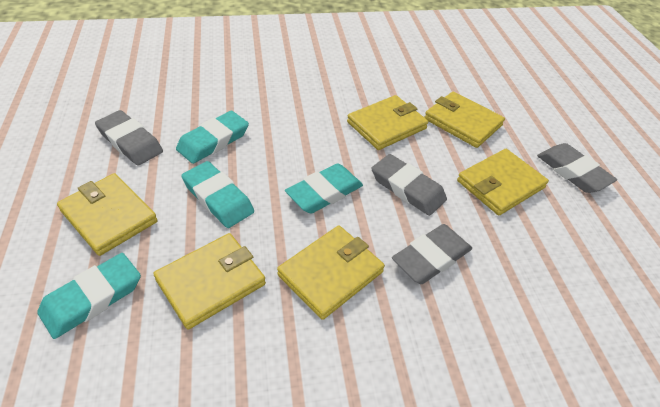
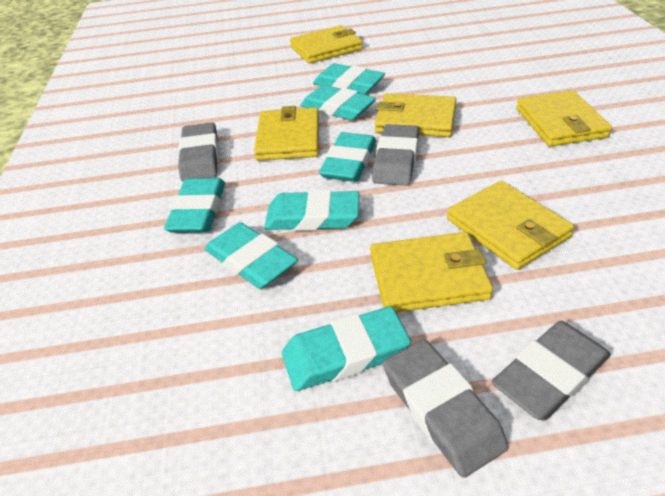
turquoise eraser: [37,253,141,339] [176,111,249,164] [181,161,254,228] [285,163,363,214] = 4 -> [164,178,225,233] [205,222,298,289] [264,190,359,231] [282,306,411,391] [300,85,376,120] [313,63,385,95] [319,132,376,182] = 7

